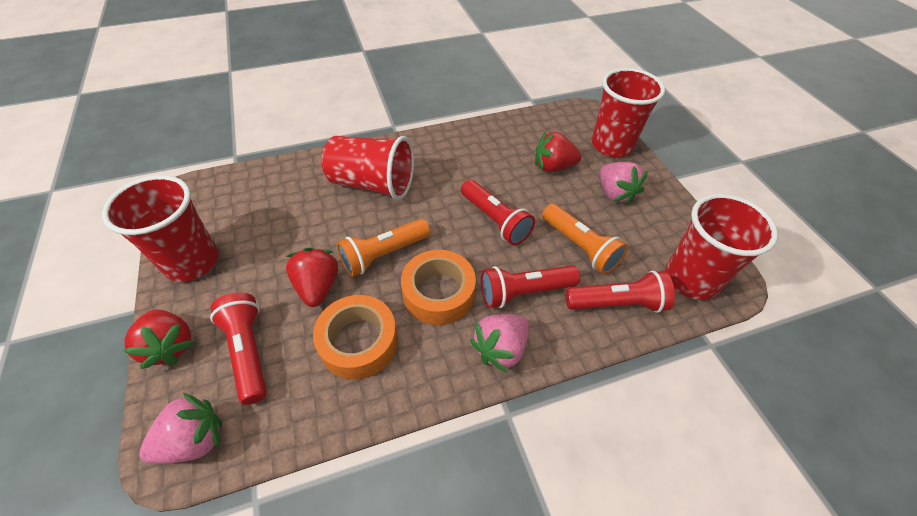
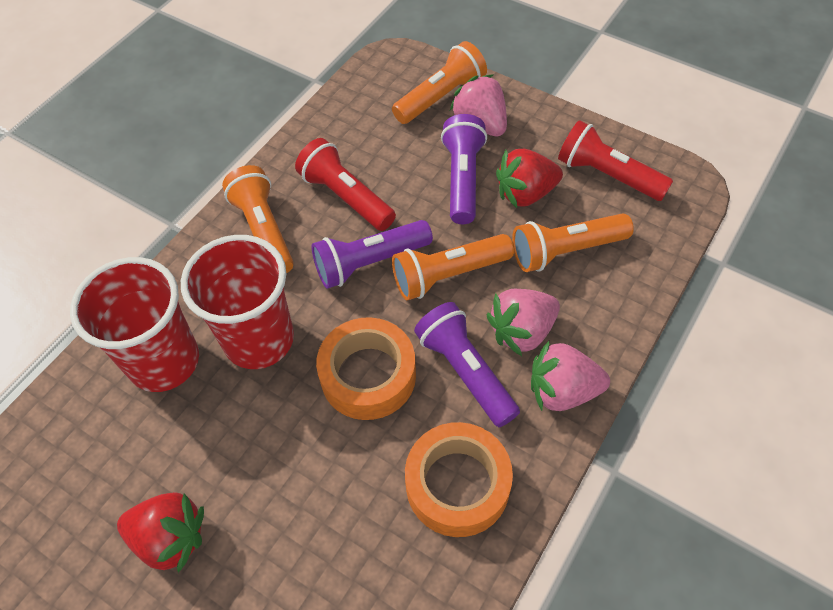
orange flashlight: [337,219,430,277] [542,204,628,274] = 2 -> [222,165,294,273] [392,41,487,124] [392,234,514,300] [512,213,634,272] = 4
purple flashlight: none = 0 -> [312,220,433,289] [414,302,520,427] [441,114,487,224] = 3
red cup: [102,175,219,282] [322,136,414,200] [591,68,665,157] [665,194,778,300] = 4 -> [70,257,199,392] [181,235,294,369] = 2
red flashlight: [210,292,267,405] [461,180,535,245] [481,265,580,308] [565,270,675,313] = 4 -> [295,138,396,231] [558,120,673,201] = 2
red strawberry: [123,309,194,369] [286,248,338,307] [535,132,582,172] = 3 -> [117,492,204,573] [496,149,563,208] = 2

